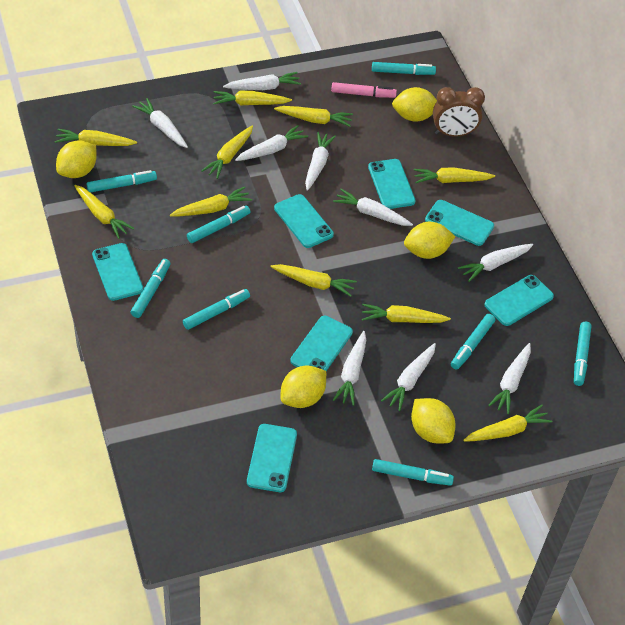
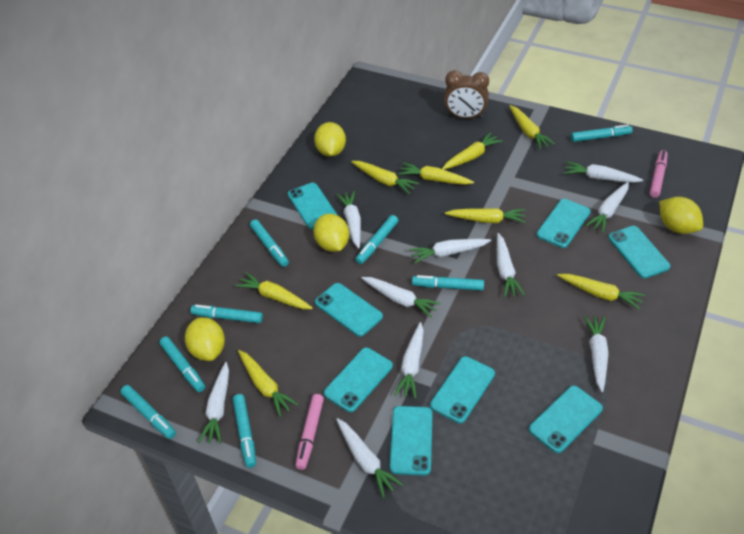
pink marker: [331,82,397,98] = 1 -> [295,394,324,470] [650,150,668,198] = 2
turquoise phone: [92,243,144,301] [247,424,297,492] [274,194,334,248] [290,316,353,371] [368,159,416,209] [425,200,494,246] [484,275,554,326] = 7 -> [288,183,337,229] [315,283,383,336] [324,348,393,412] [390,406,433,475] [430,356,495,423] [529,386,603,453] [536,199,591,248] [608,226,670,278] = 8
white carrot: [132,98,188,148] [223,72,301,90] [235,125,308,161] [305,132,336,191] [333,189,413,226] [333,331,366,406] [381,343,436,411] [458,244,533,282] [488,343,531,414] = 9 -> [198,362,229,444] [336,418,403,498] [337,191,361,249] [362,277,441,318] [394,322,424,399] [409,239,491,264] [497,233,525,297] [564,161,643,183] [584,316,609,392] [585,182,629,233] = 10
yellow carrot: [55,129,137,146] [74,185,135,239] [170,187,252,216] [201,126,253,179] [213,91,292,106] [271,264,357,297] [274,106,353,127] [362,304,451,323] [414,168,495,183] [463,405,552,442] = 10 -> [235,272,313,309] [238,350,298,417] [351,161,419,194] [398,163,474,185] [442,132,503,170] [445,208,526,223] [509,105,555,150] [557,274,645,310] = 8
yellow lemon: [56,140,97,178] [280,365,326,408] [392,87,437,122] [404,222,455,259] [411,398,456,443] = 5 -> [185,317,225,361] [313,214,349,252] [314,122,346,157] [659,197,703,234] = 4

